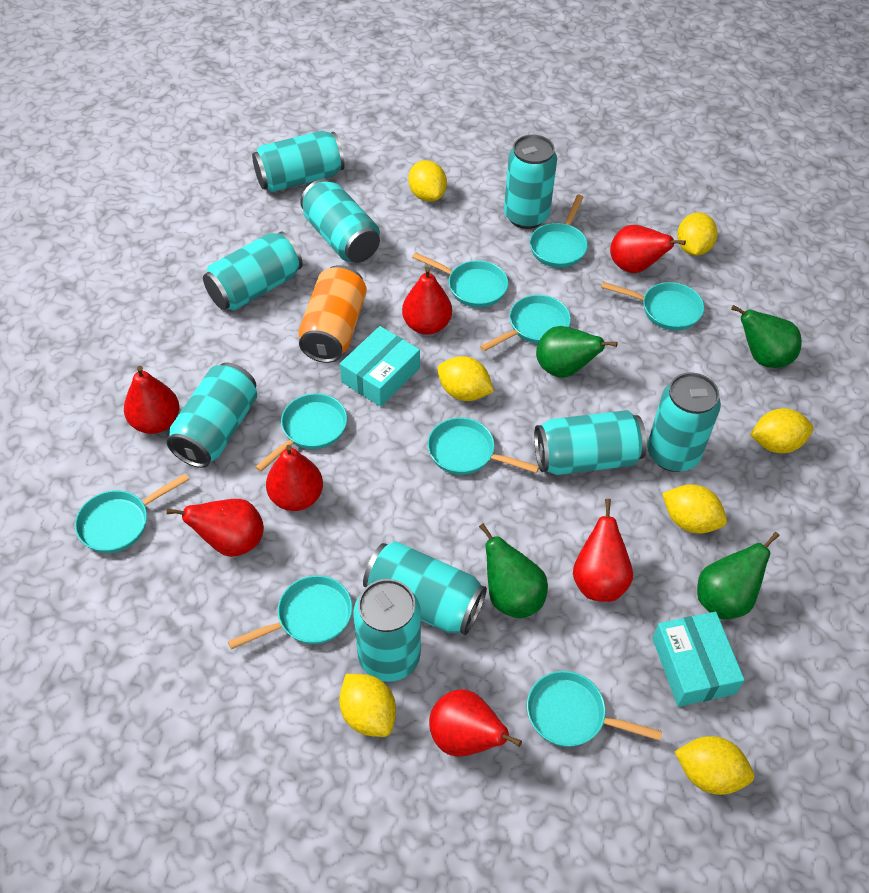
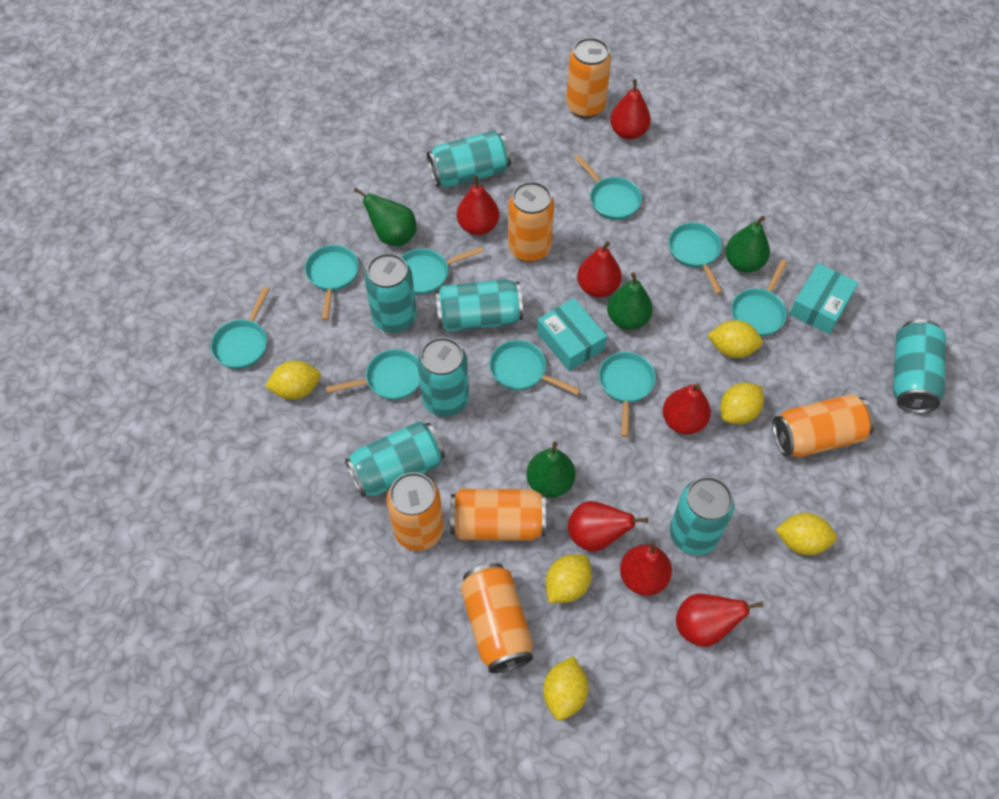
orange can: [298,265,367,363] = 1 -> [386,472,444,551] [450,489,546,541] [460,563,533,673] [508,182,554,262] [566,38,611,118] [772,394,875,457] = 6
turquoise can: [167,363,257,468] [203,231,303,310] [252,131,345,192] [300,179,380,263] [354,579,421,682] [363,541,487,635] [504,135,557,229] [534,410,647,475] [647,372,721,472] = 9 -> [345,421,445,498] [364,253,417,333] [417,337,469,417] [427,131,511,188] [435,279,523,332] [670,477,734,555] [893,319,946,413] = 7
yellow lemon: [339,674,396,737] [408,160,447,202] [437,356,494,401] [662,484,727,534] [674,736,754,795] [677,212,718,256] [750,408,813,453] = 7 -> [265,361,321,400] [543,656,589,720] [546,555,592,603] [708,320,763,358] [720,383,764,424] [775,513,837,555] = 6

